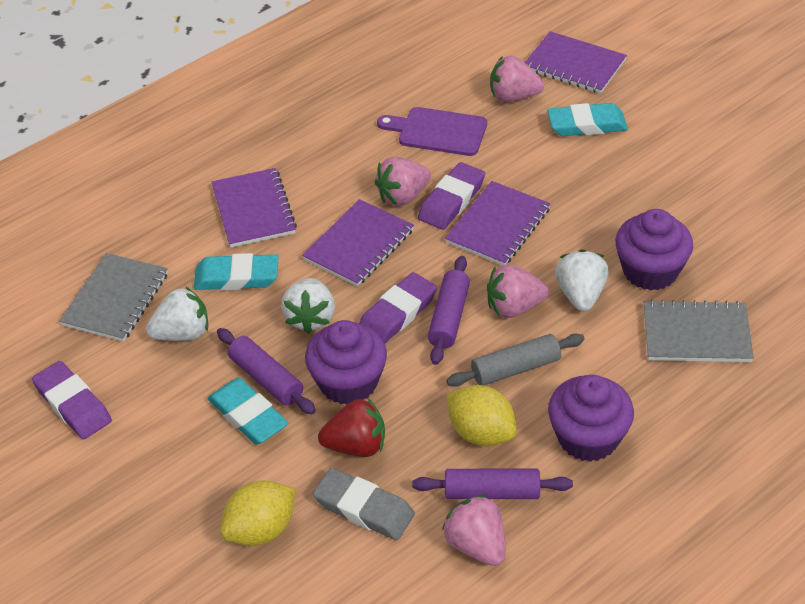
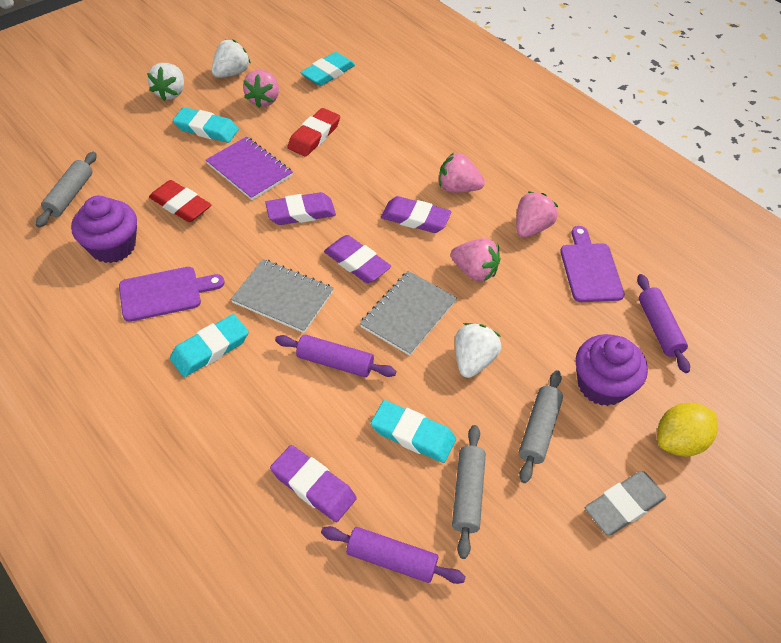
grey rolling pin: [446,334,585,387] = 1 -> [36,152,97,227] [452,425,486,559] [519,370,563,483] = 3
purple cupcake: [305,320,387,404] [548,375,634,462] [615,209,693,291] = 3 -> [71,196,137,263] [576,334,648,406] = 2
purple cutting board: [377,107,487,156] = 1 -> [119,267,224,322] [560,226,625,302] = 2
purple eraser: [32,361,112,439] [359,272,437,344] [418,162,485,230] = 3 -> [265,192,336,225] [270,445,357,522] [324,235,391,283] [381,196,451,233] = 4
purple notebook: [212,168,297,248] [302,199,414,287] [445,181,550,265] [525,31,627,94] = 4 -> [206,136,293,200] = 1
red eraser: none = 0 -> [149,180,211,222] [287,108,340,157] = 2
red strawberry: [318,398,385,457] = 1 -> none = 0
turquoise eraser: [194,253,279,290] [207,378,288,444] [547,103,628,136] = 3 -> [170,314,249,377] [173,107,239,143] [300,52,355,86] [371,400,456,463] = 4
yellow lemon: [220,480,296,546] [447,385,517,446] = 2 -> [657,403,718,456] = 1

